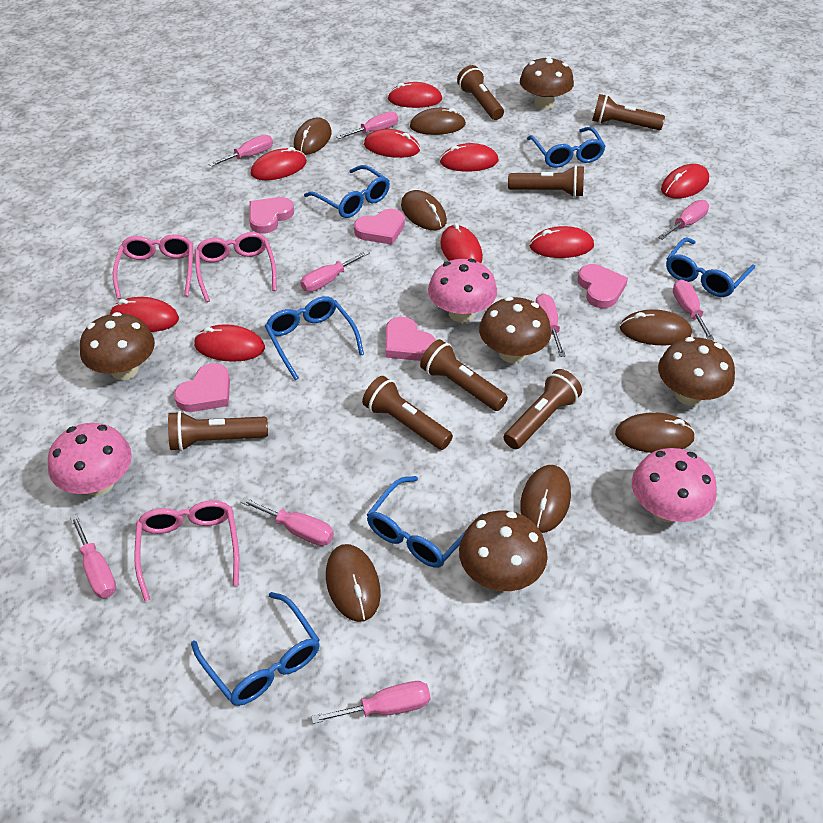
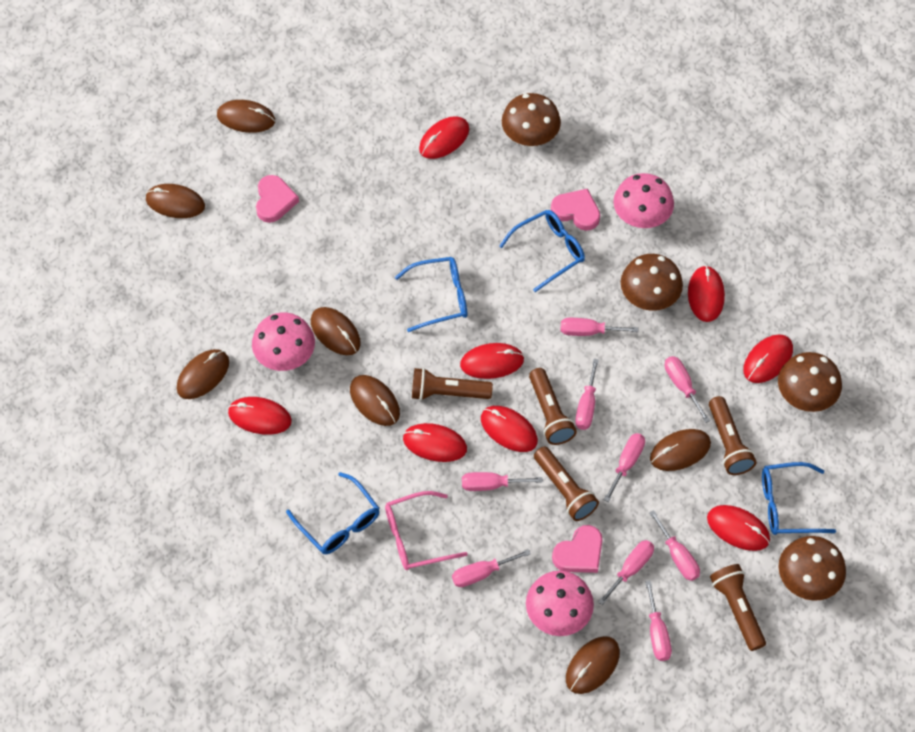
blue glasses: [191,592,320,706] [265,296,364,380] [304,165,390,218] [366,476,483,568] [527,127,606,168] [666,237,755,297] = 6 -> [286,472,380,554] [395,257,467,332] [499,210,585,292] [762,462,836,535] = 4
brown flashlight: [168,411,268,451] [362,376,453,450] [420,339,508,411] [457,65,504,120] [503,369,582,449] [508,165,584,197] [592,94,665,130] = 7 -> [412,368,493,401] [529,368,577,445] [534,447,599,521] [709,396,756,475] [710,564,766,651] = 5
brown mushroom: [80,312,155,380] [459,511,548,591] [479,297,551,363] [520,56,574,110] [658,337,735,405] = 5 -> [502,93,561,146] [621,254,683,311] [778,352,842,412] [778,536,846,601] = 4
pink glasses: [113,234,193,299] [134,500,239,601] [195,232,277,302] = 3 -> [385,491,468,570] = 1
pink heart: [174,363,230,412] [249,197,294,234] [354,209,405,245] [385,317,436,361] [578,264,628,308] = 5 -> [256,175,299,223] [551,189,600,231] [552,525,603,573] = 3
red mouse: [110,297,179,332] [194,324,265,362] [251,147,307,180] [364,129,420,158] [388,82,442,108] [440,143,498,172] [440,223,483,263] [530,226,594,258] [661,164,709,199] = 9 -> [228,397,292,435] [403,423,467,462] [419,116,469,159] [460,343,524,379] [481,406,538,452] [688,265,725,322] [707,505,770,551] [743,334,793,383] = 8

